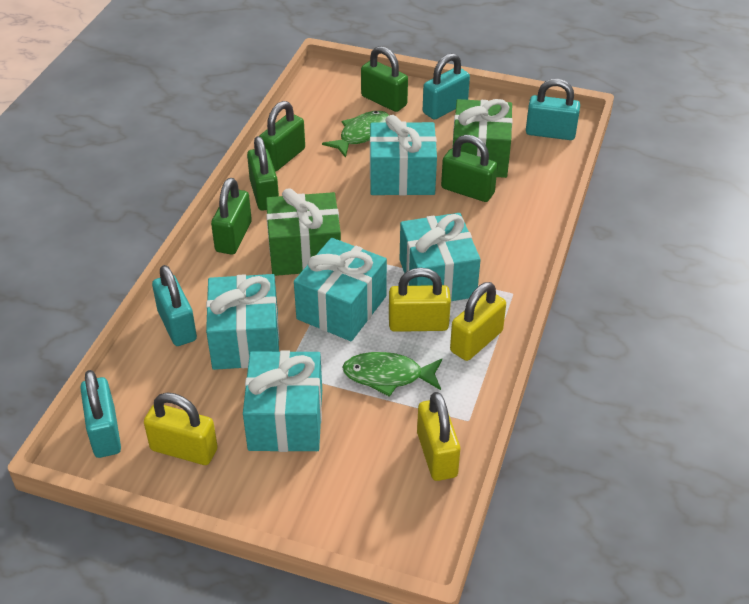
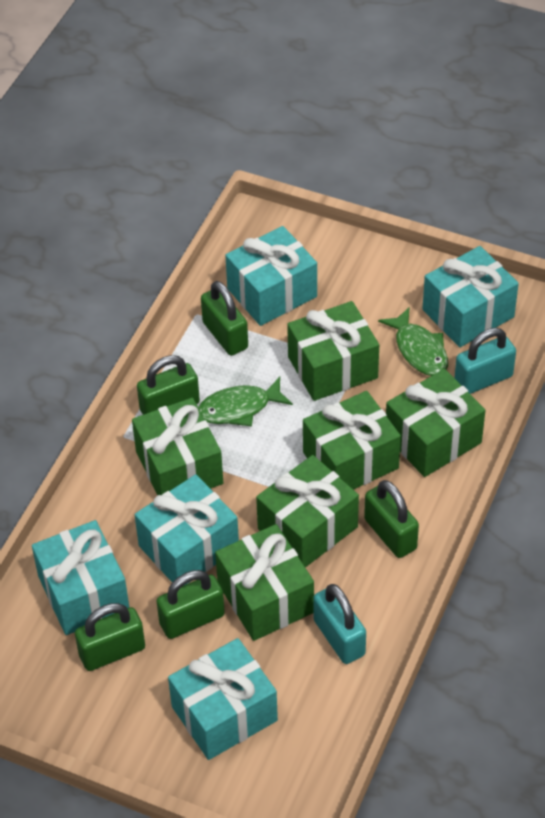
green gift: [266,188,341,276] [452,99,513,178] = 2 -> [132,398,223,496] [215,524,314,641] [256,455,359,568] [287,301,379,401] [303,391,401,490] [386,369,486,477] = 6
turquoise padlock: [80,370,121,458] [152,265,197,346] [423,53,470,120] [526,79,580,140] = 4 -> [313,584,366,664] [454,328,516,394] = 2
yellow padlock: [144,392,218,465] [389,268,451,332] [417,392,460,481] [450,282,506,361] = 4 -> none = 0

